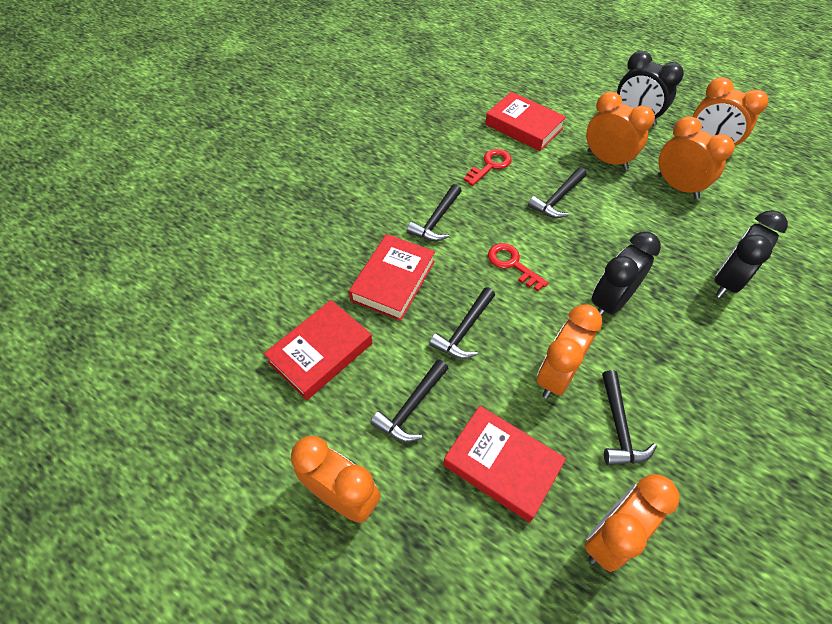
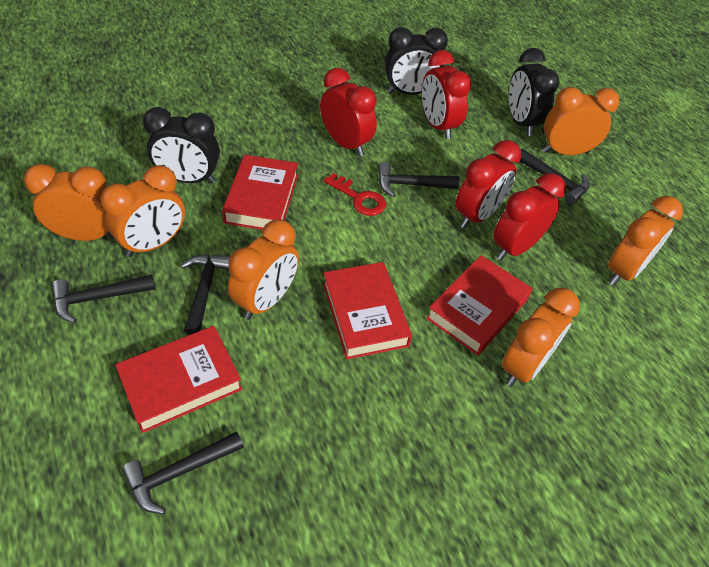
red clock: none = 0 -> [320,68,377,156] [422,50,471,139] [456,140,521,228] [493,173,566,261] = 4
red key: [464,149,512,186] [488,243,548,291] = 2 -> [324,173,386,216] = 1

